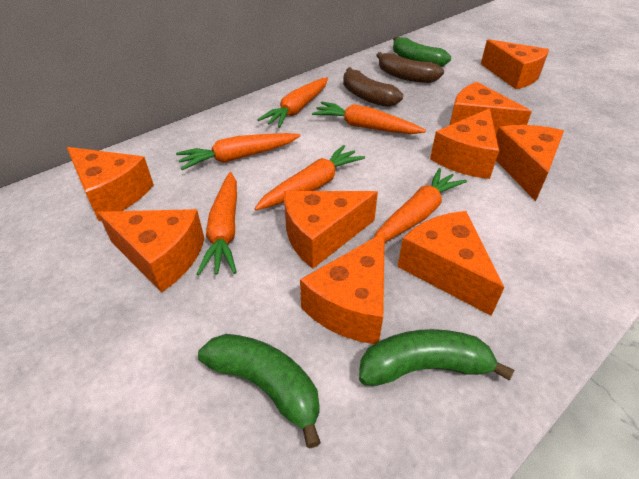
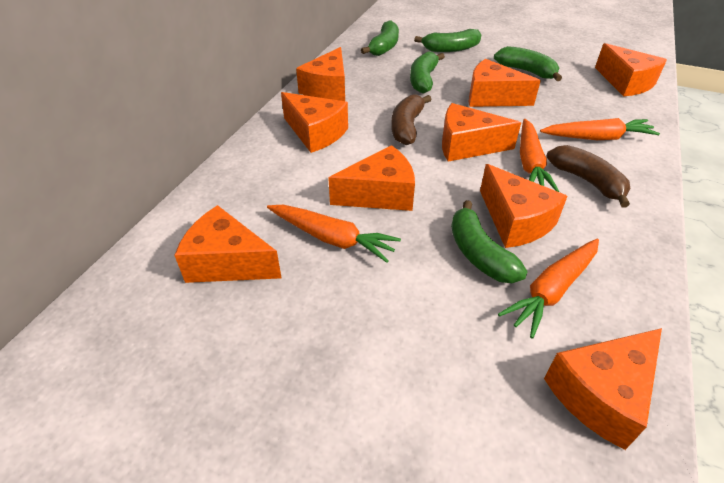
green banana: [198,334,321,448] [359,329,514,386] [393,36,451,67] = 3 -> [361,21,399,56] [410,52,445,94] [414,29,482,52] [451,200,528,283] [494,46,562,81] = 5
orange carrot: [176,133,300,170] [197,172,237,275] [254,145,365,210] [257,77,328,128] [312,102,426,134] [374,168,467,242] = 6 -> [267,205,401,263] [498,239,599,339] [520,119,559,192] [540,118,660,140] = 4

